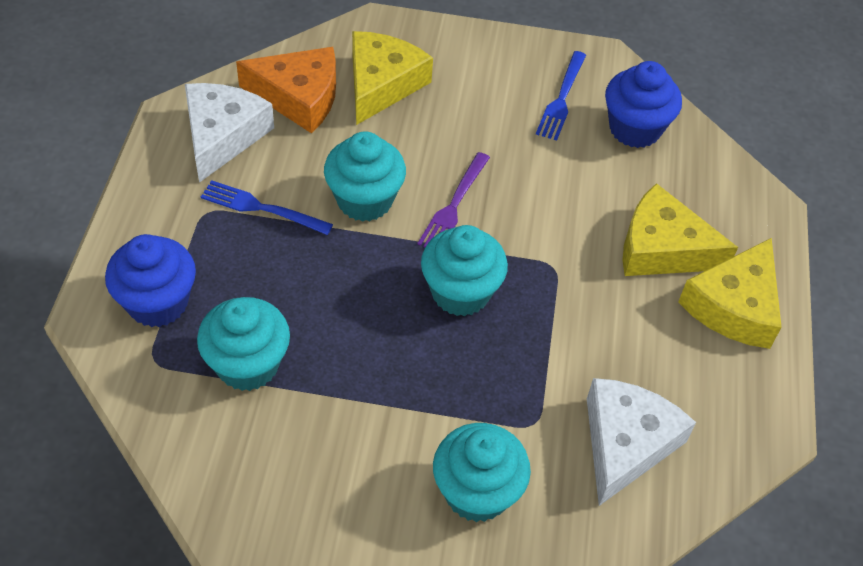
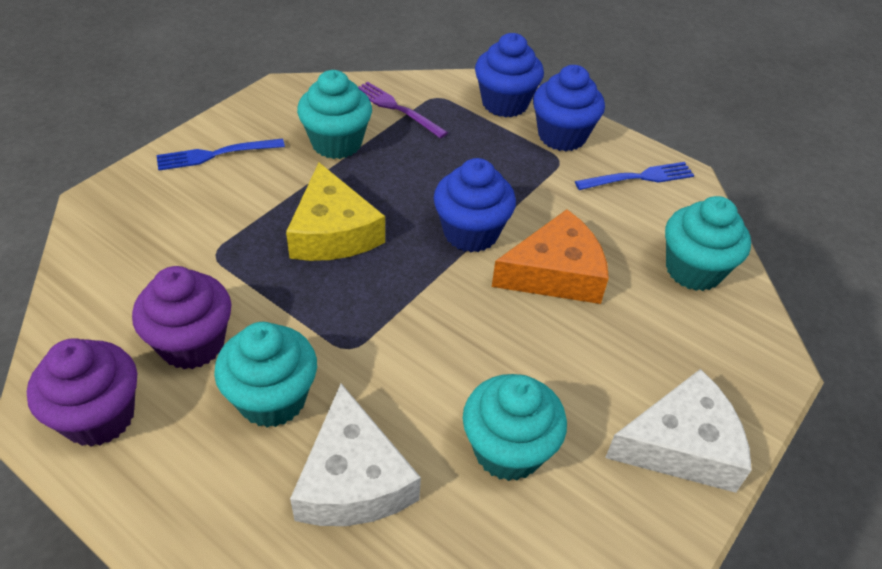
blue cupcake: [105,234,196,327] [605,61,682,148] = 2 -> [434,158,516,252] [475,33,544,118] [533,65,605,151] = 3
purple cupcake: none = 0 -> [27,338,137,447] [132,266,232,369] = 2
yellow cheese: [352,31,433,125] [622,183,738,276] [678,238,782,349] = 3 -> [286,162,385,261] = 1

